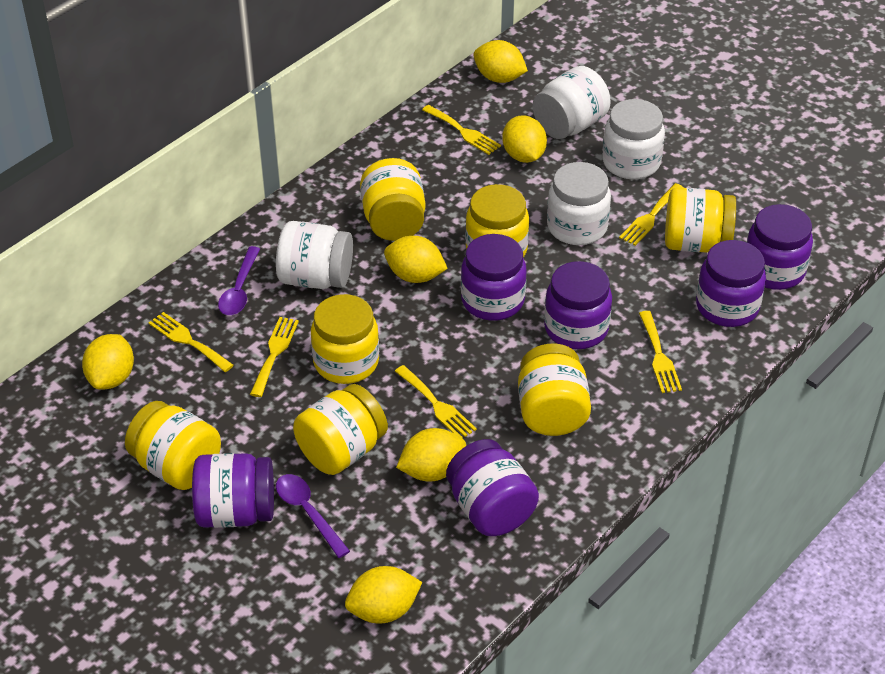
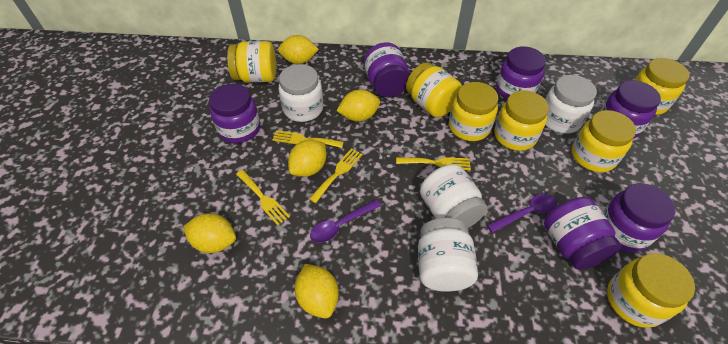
yellow fork: [149,312,234,372] [250,317,299,397] [395,365,477,439] [422,105,501,155] [619,183,684,246] [639,311,682,393] = 6 -> [236,170,290,226] [272,130,344,148] [309,148,363,203] [396,157,471,170] = 4
yellow lemon: [82,334,134,390] [345,566,422,624] [384,236,448,283] [396,428,466,481] [473,40,528,83] [502,115,547,163] = 6 -> [183,213,236,253] [278,35,319,64] [288,140,326,177] [295,264,339,318] [337,90,380,122] = 5

